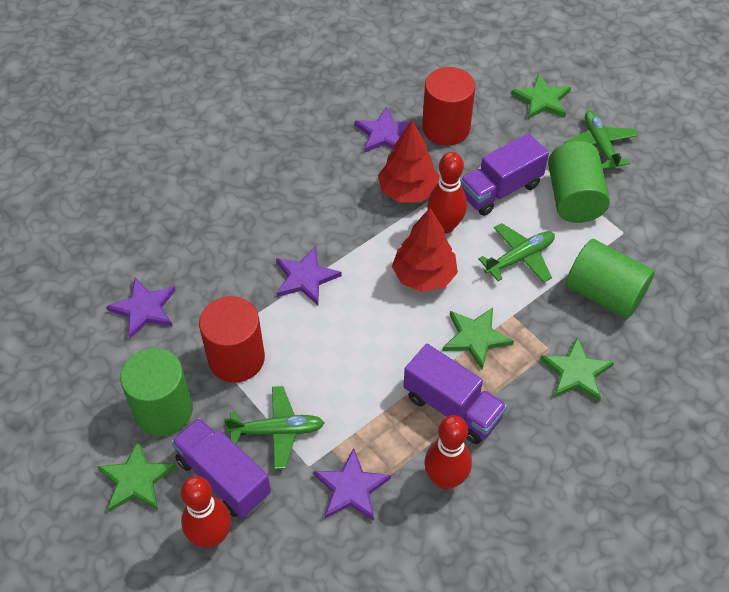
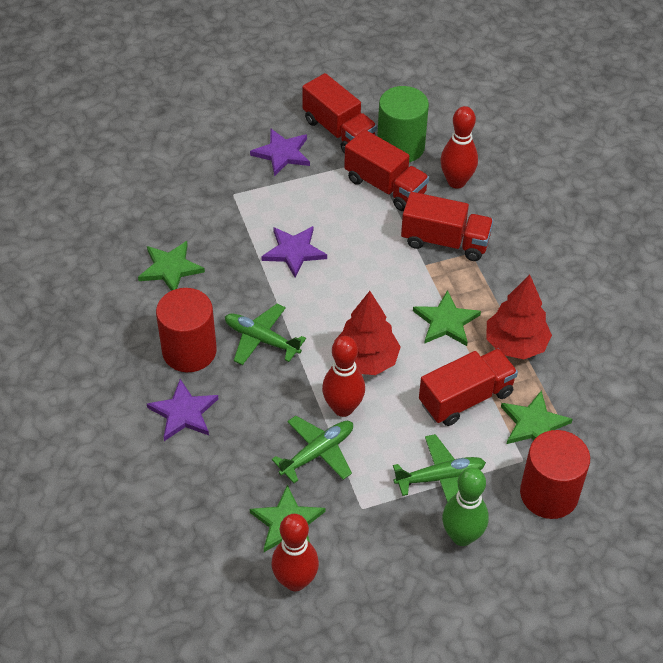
green bowling pin: none = 0 -> [442,467,489,546] = 1
green cylinder: [120,348,193,436] [548,141,610,223] [566,239,655,319] = 3 -> [377,86,429,162] = 1
purple star: [106,278,176,339] [276,247,342,305] [313,448,391,521] [355,107,416,153] = 4 -> [147,379,218,441] [250,129,310,176] [261,226,327,278] = 3
purple truck: [171,418,271,518] [403,344,507,444] [460,133,549,216] = 3 -> none = 0
red truck: none = 0 -> [302,73,377,154] [344,129,429,211] [401,192,494,261] [419,349,518,426] = 4

